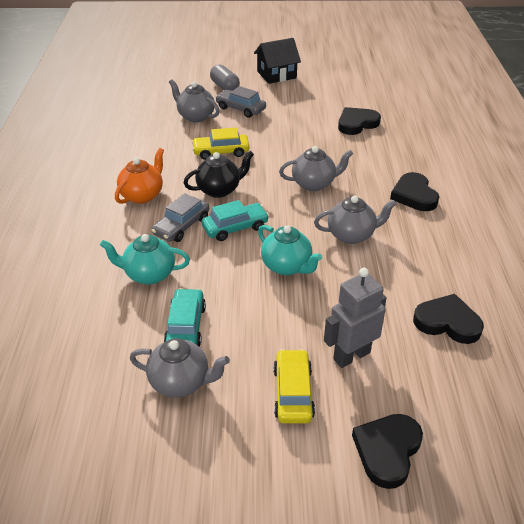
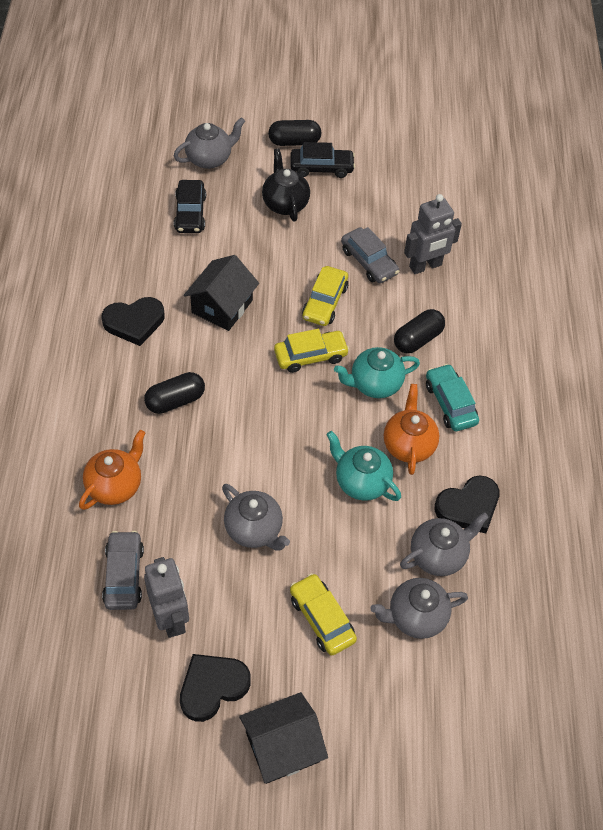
black capsule: none = 0 -> [144,372,205,414] [268,120,321,146] [394,309,445,353] = 3
black car: none = 0 -> [174,180,206,233] [290,142,355,178] = 2
black heart: [338,107,381,135] [352,414,423,489] [390,172,439,211] [413,294,484,344] = 4 -> [102,297,164,346] [180,654,251,722] [435,475,500,533] = 3
black house: [254,38,301,84] = 1 -> [184,255,259,331] [239,692,328,784] = 2
grey capsule: [210,65,240,91] = 1 -> none = 0
grey robot: [324,268,387,368] = 1 -> [144,557,189,638] [404,194,462,274] = 2
orange teapot: [115,148,164,204] = 1 -> [79,430,145,510] [384,384,439,475] = 2
turquoise car: [164,288,206,347] [201,200,269,241] = 2 -> [426,364,479,431] = 1
yellow car: [192,128,249,160] [273,349,315,423] = 2 -> [274,329,350,373] [290,573,357,656] [302,266,348,326] = 3

